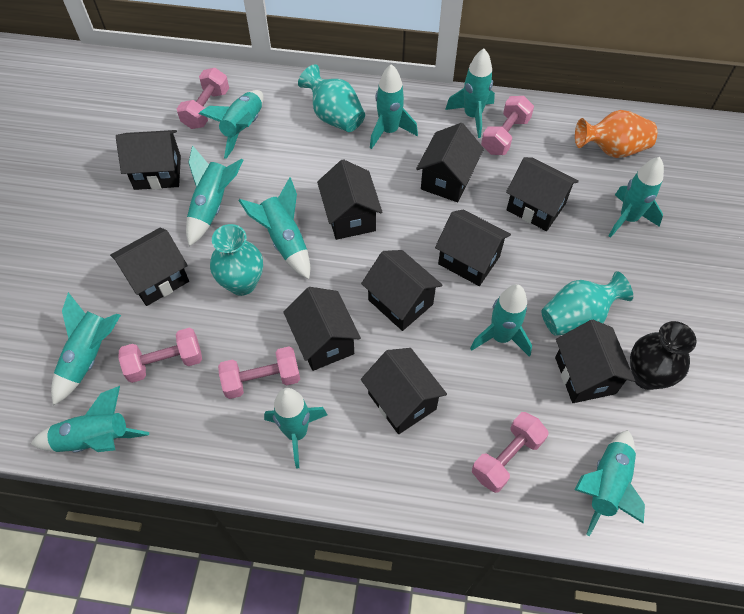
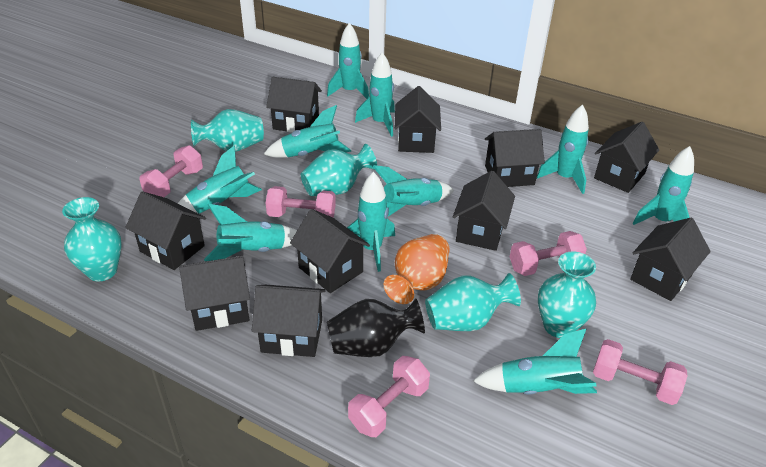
turquoise rocket: [31,386,149,452] [51,292,121,406] [186,145,243,246] [199,90,264,159] [238,177,310,279] [264,388,327,469] [370,64,418,149] [445,49,495,138] [470,284,532,357] [574,430,645,536] [609,157,664,238] = 11 -> [178,145,262,214] [204,204,297,261] [264,105,351,158] [327,23,369,99] [347,172,395,272] [355,52,395,137] [373,165,454,216] [473,329,597,395] [537,105,589,194] [633,146,694,225] = 10
turquoise vase: [210,224,263,296] [298,64,365,132] [541,271,633,336] = 3 -> [62,197,122,281] [191,109,264,152] [301,144,377,196] [425,273,521,331] [538,251,596,338] = 5

